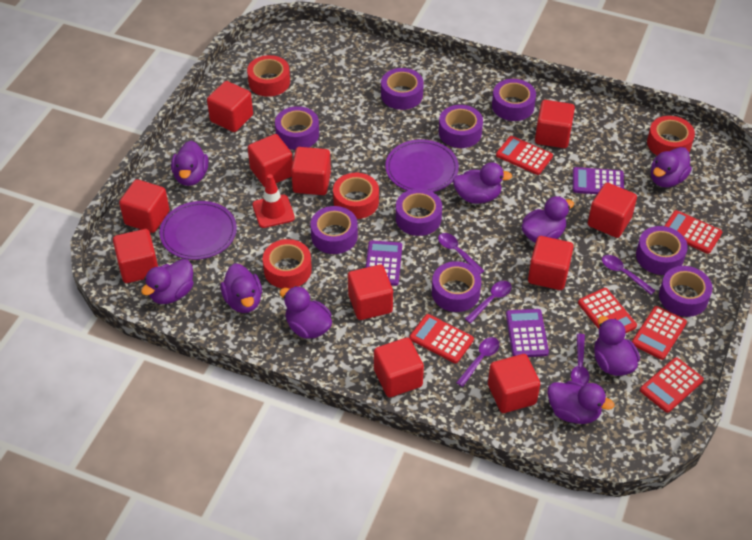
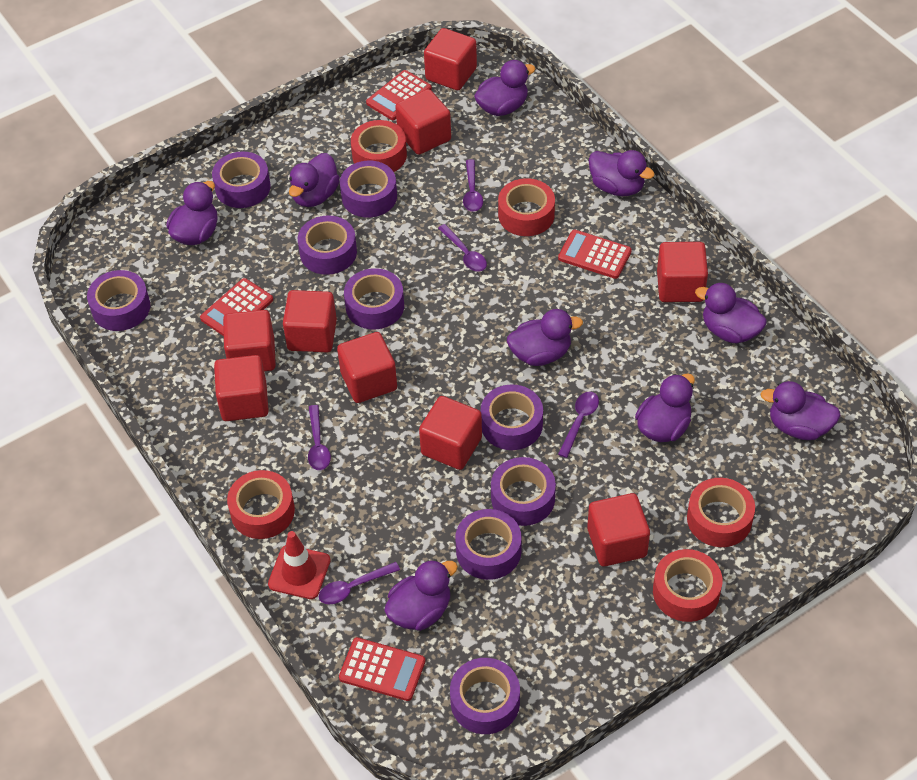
purple calculator: [366,240,402,286] [506,309,549,357] [573,167,624,194] = 3 -> none = 0
purple plate: [160,201,237,260] [385,139,459,192] = 2 -> none = 0
red calculator: [410,314,474,363] [496,136,553,175] [578,288,637,333] [632,306,687,360] [640,357,704,413] [664,210,722,254] = 6 -> [200,278,273,336] [339,637,425,701] [366,70,432,120] [558,230,632,279] = 4
red cube: [113,229,158,283] [119,179,170,233] [207,81,253,132] [248,134,293,187] [291,147,331,195] [348,265,393,320] [374,337,424,397] [488,354,540,413] [528,236,574,290] [535,100,575,148] [588,183,637,238] = 11 -> [214,355,269,421] [223,310,276,371] [283,290,337,352] [337,332,397,403] [395,89,451,155] [419,396,482,470] [424,28,477,90] [587,493,650,566] [657,242,708,302] = 9
red tape: [247,55,290,97] [263,239,312,289] [333,173,379,219] [647,116,695,155] = 4 -> [227,470,295,539] [351,120,407,172] [498,178,555,236] [653,549,723,622] [687,478,755,547] = 5

